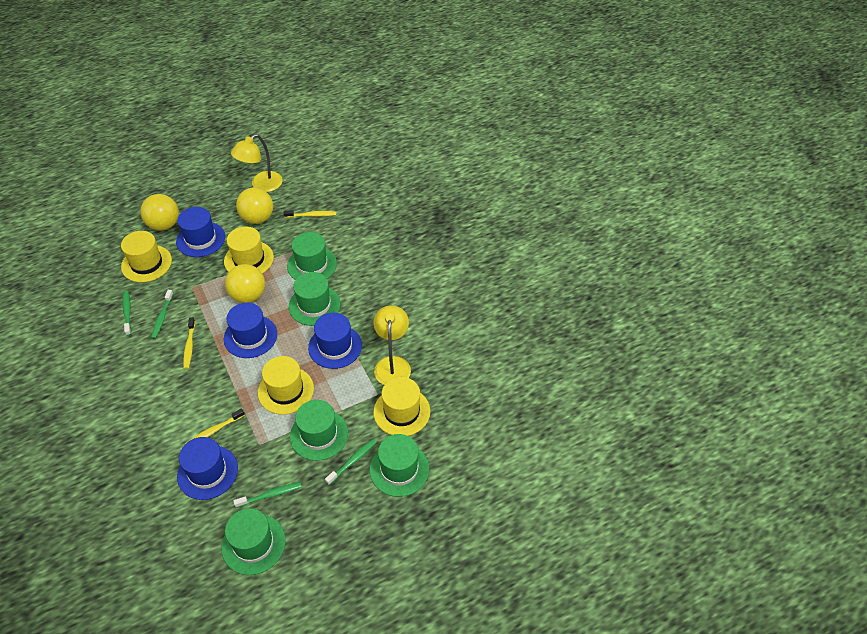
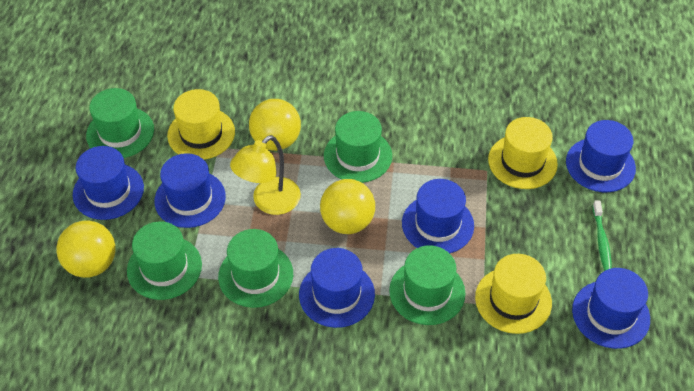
blue hat: [176,207,225,257] [177,437,238,500] [224,303,277,358] [308,313,362,369] = 4 -> [73,146,144,220] [154,153,226,228] [299,248,375,328] [402,179,474,253] [566,120,636,192] [572,268,650,349] = 6
green toothbrush: [122,290,131,336] [151,290,173,339] [233,482,302,508] [325,439,377,485] = 4 -> [593,201,612,271] = 1
yellow hat: [121,231,172,282] [224,227,274,274] [258,356,314,415] [373,377,430,436] = 4 -> [167,89,235,160] [475,254,552,334] [488,117,558,189] = 3
yellow lamp: [231,134,283,192] [373,305,411,385] = 2 -> [230,135,301,215] = 1
yellow toothbrush: [183,317,195,369] [185,408,245,444] [283,210,336,218] = 3 -> none = 0

